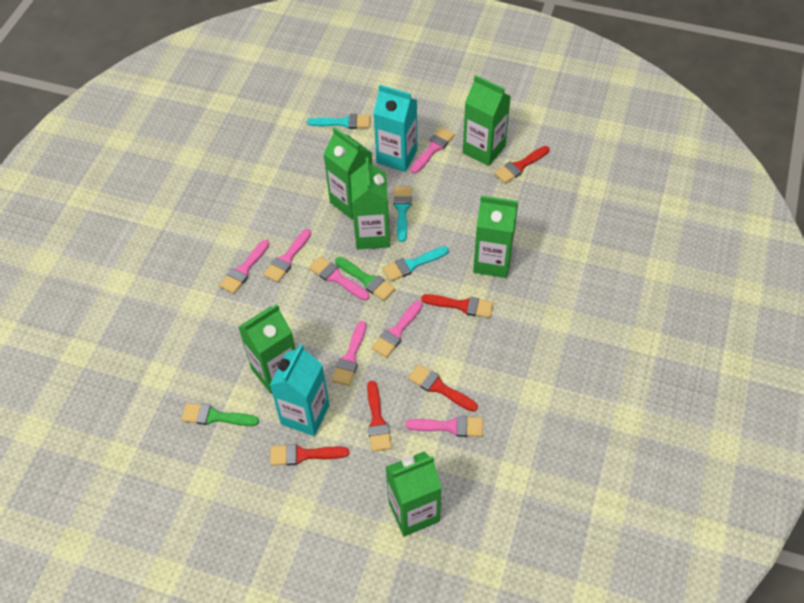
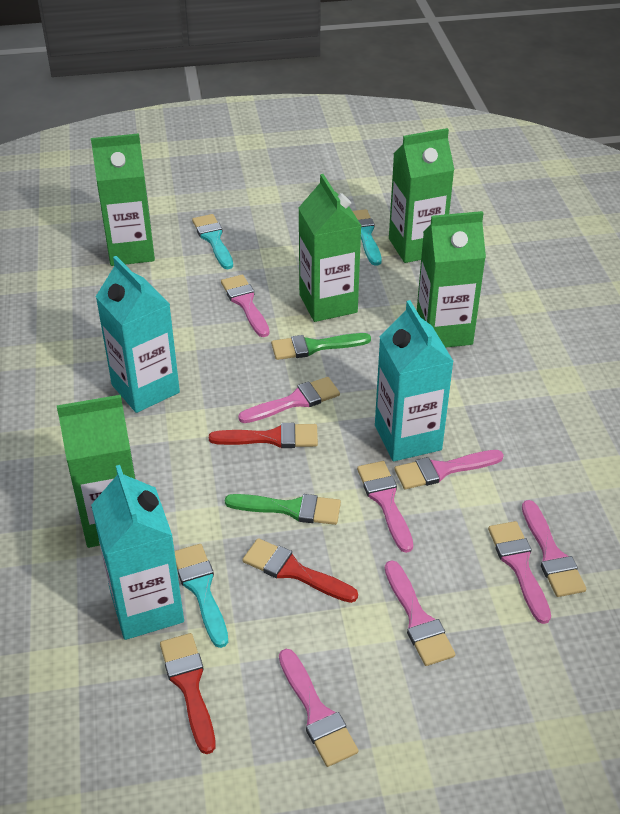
green carton: [238,304,296,394] [323,127,373,220] [351,158,390,249] [386,451,442,537] [463,75,511,166] [473,195,518,278] = 6 -> [57,395,136,548] [91,133,155,266] [298,174,361,322] [389,128,454,263] [417,211,486,348] = 5
pink brush: [219,240,270,294] [263,229,311,283] [309,256,369,300] [331,321,366,386] [372,300,423,358] [405,416,483,437] [411,127,455,174] = 7 -> [221,275,269,337] [238,377,340,423] [279,649,358,767] [357,461,413,553] [385,560,455,666] [394,450,504,489] [488,521,551,624] [522,500,586,597] = 8
red brush: [270,444,349,466] [367,381,392,452] [408,364,478,412] [421,294,493,318] [494,146,550,184] = 5 -> [160,633,215,754] [209,423,318,448] [242,538,358,603] = 3
turquoise carton: [270,344,329,436] [373,85,417,172] = 2 -> [91,465,184,640] [96,256,180,413] [375,300,454,461] = 3

